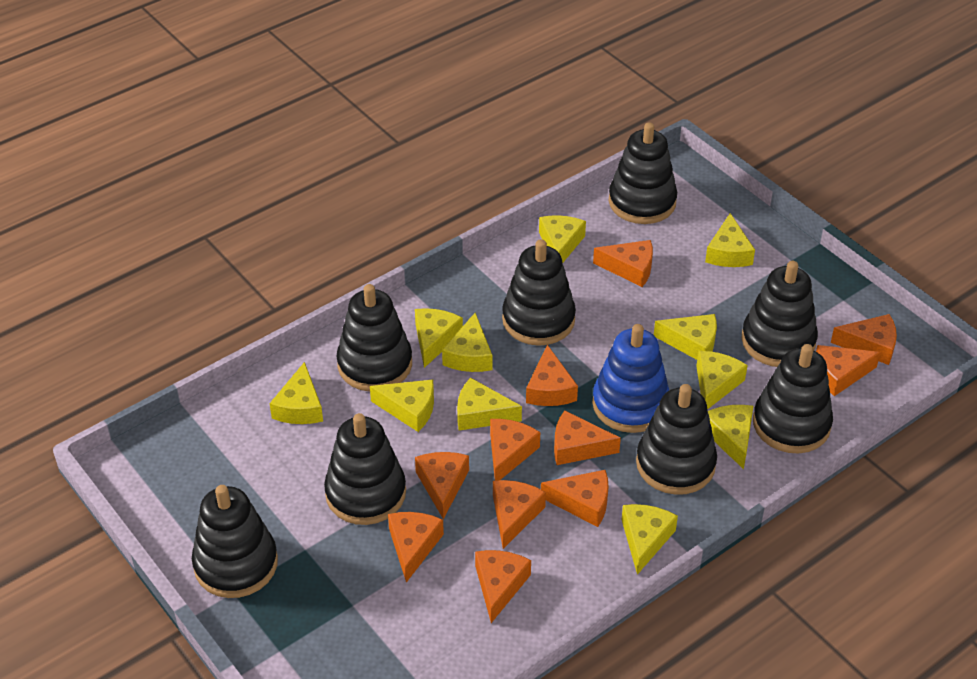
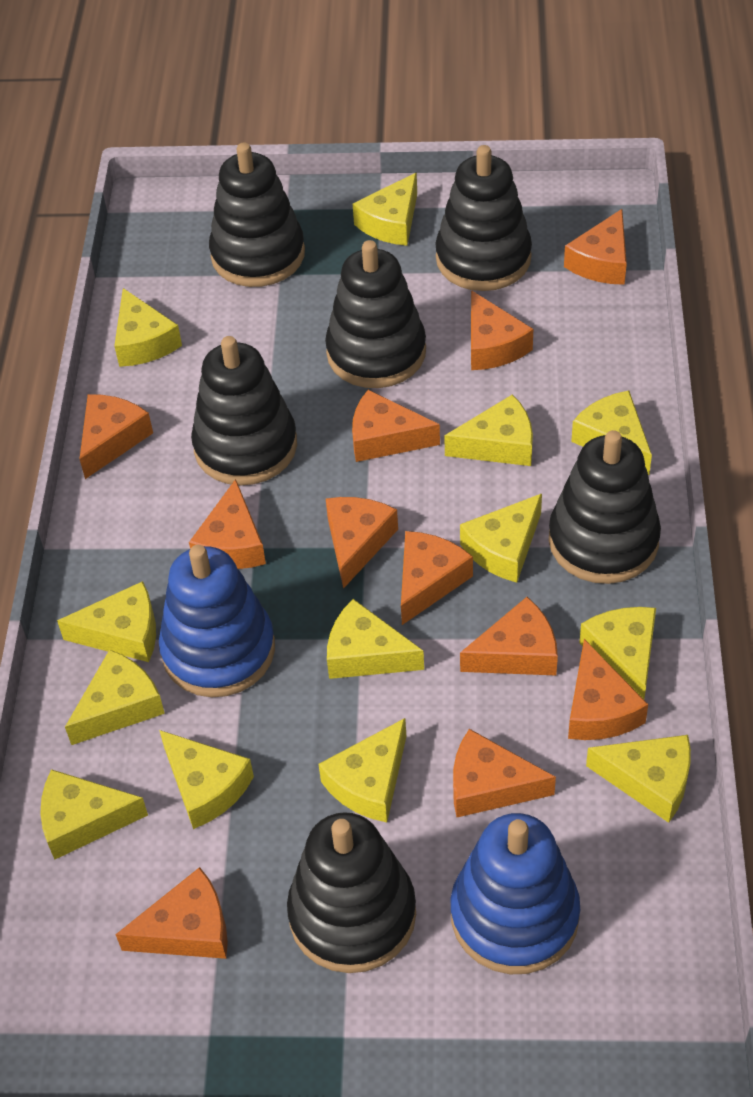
black stacking toy: [192,485,278,598] [324,413,406,525] [337,284,412,392] [502,239,576,346] [609,122,677,224] [636,384,717,495] [741,261,818,367] [753,344,833,454] = 8 -> [191,336,297,486] [209,143,305,287] [287,812,416,973] [325,240,426,388] [435,145,532,291] [548,430,661,584] = 6
blue stacking toy: [592,324,669,433] = 1 -> [159,545,275,697] [451,813,580,974] = 2
yellow cheese: [269,362,323,424] [370,380,434,432] [415,308,463,368] [442,313,492,372] [457,378,522,430] [539,215,586,263] [621,504,678,575] [654,314,717,360] [696,351,748,409] [705,213,755,267] [708,405,753,469] = 11 -> [40,769,148,860] [57,581,156,662] [65,650,165,745] [114,288,182,367] [159,730,254,829] [319,718,406,822] [327,599,424,679] [353,173,417,246] [444,394,533,466] [460,494,542,583] [571,390,652,475] [579,607,656,699] [586,735,691,823] = 13

